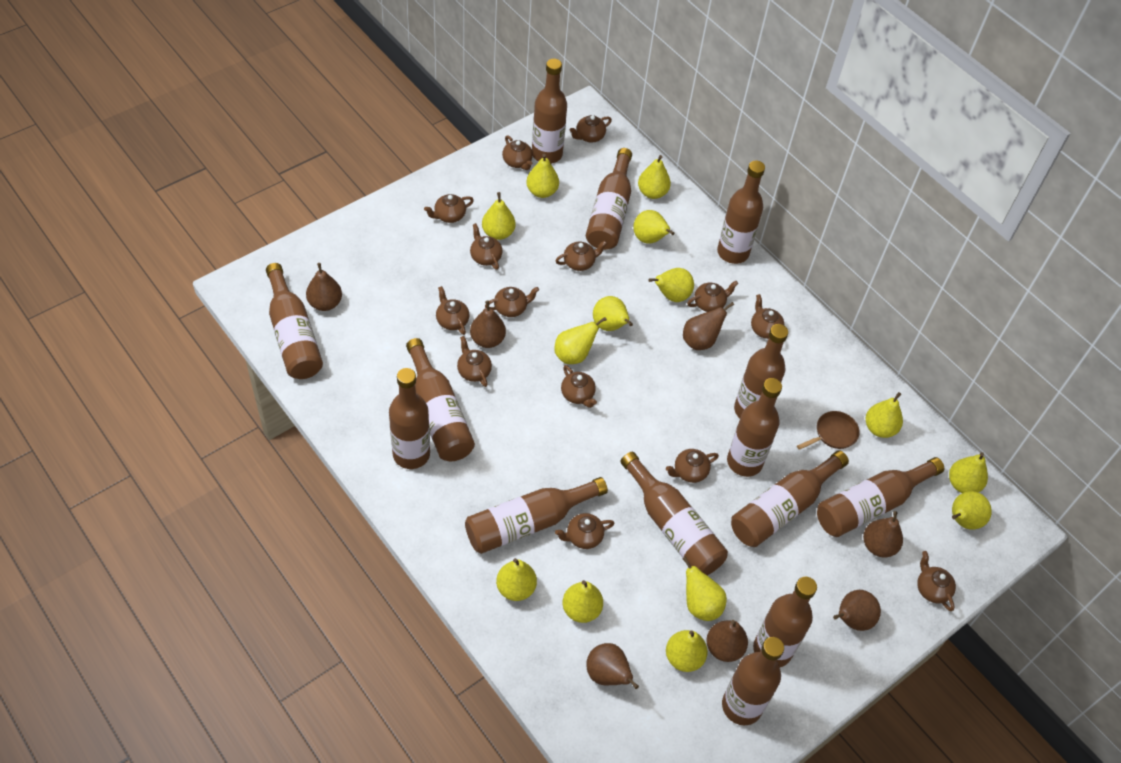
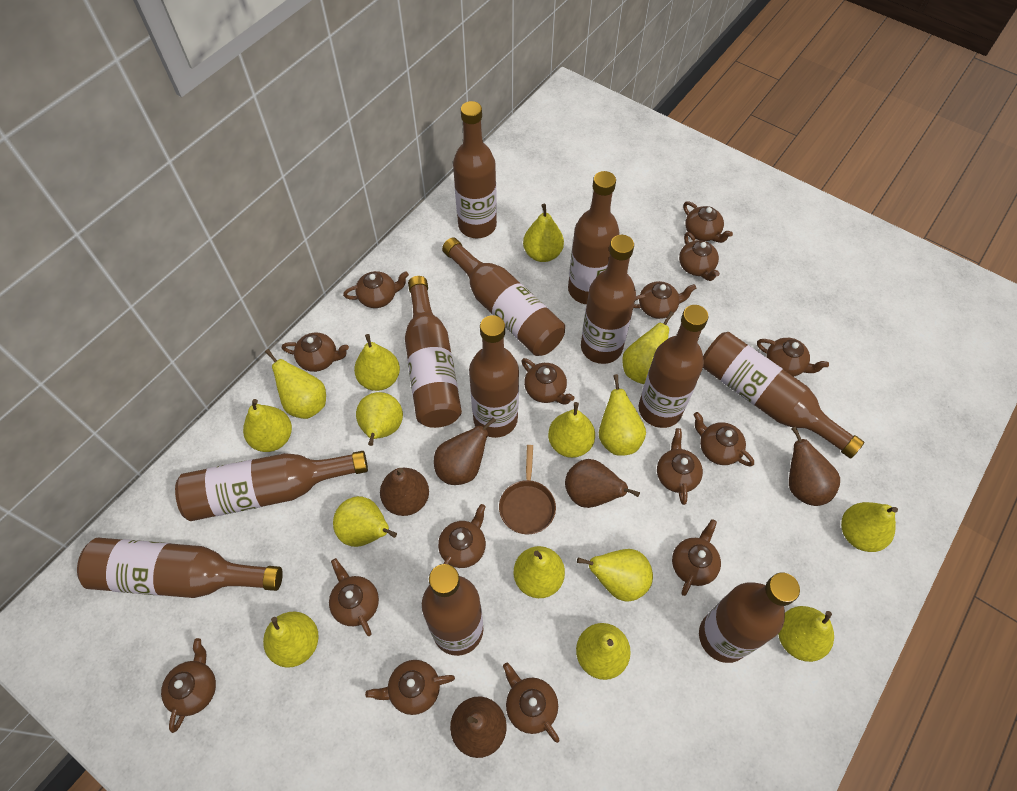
brown bottle: [266,263,323,379] [389,368,430,469] [406,338,475,461] [465,477,608,554] [532,59,567,164] [586,148,632,250] [620,452,728,575] [717,161,765,264] [722,637,784,725] [727,378,782,477] [731,450,849,547] [734,324,788,418] [753,577,817,667] [817,457,944,537] = 14 -> [77,538,283,598] [175,451,368,521] [405,276,462,428] [422,564,483,656] [442,237,565,356] [453,101,497,238] [469,315,519,438] [568,171,619,304] [581,235,636,364] [639,305,709,428] [699,572,800,663] [703,332,864,459] = 12
brown pear: [306,263,342,311] [470,300,506,348] [586,643,639,689] [683,302,734,350] [706,620,748,662] [833,590,881,631] [863,511,903,558] = 7 -> [380,468,429,516] [434,417,496,485] [450,696,507,758] [565,459,640,508] [789,426,840,506] = 5
brown teapot: [424,194,474,223] [436,286,470,335] [457,336,492,387] [470,223,502,270] [485,287,539,317] [502,135,533,170] [555,241,607,271] [555,513,615,549] [561,365,597,408] [569,115,612,142] [666,449,719,483] [687,281,738,312] [751,294,784,339] [917,551,956,611] = 14 -> [161,638,216,733] [282,333,349,372] [329,558,379,636] [343,271,409,308] [365,660,455,715] [438,504,486,568] [503,663,560,743] [521,358,574,405] [633,281,696,319] [657,428,703,505] [672,519,721,596] [679,232,720,281] [683,201,733,243] [693,412,754,466] [757,338,829,377] = 15
yellow pear: [482,192,516,240] [496,558,537,601] [526,154,559,198] [554,317,607,364] [563,580,603,623] [593,296,633,331] [633,210,675,244] [638,155,671,199] [648,268,694,302] [666,630,708,672] [682,556,727,621] [866,392,903,438] [949,452,988,493] [952,491,992,530] = 14 -> [243,399,292,452] [263,611,319,668] [265,349,326,419] [333,496,397,547] [354,334,400,391] [356,392,403,446] [514,546,565,598] [523,204,564,262] [548,402,595,458] [576,623,631,680] [577,549,653,602] [599,374,646,456] [622,311,674,384] [778,606,834,662] [841,502,898,552] = 15

